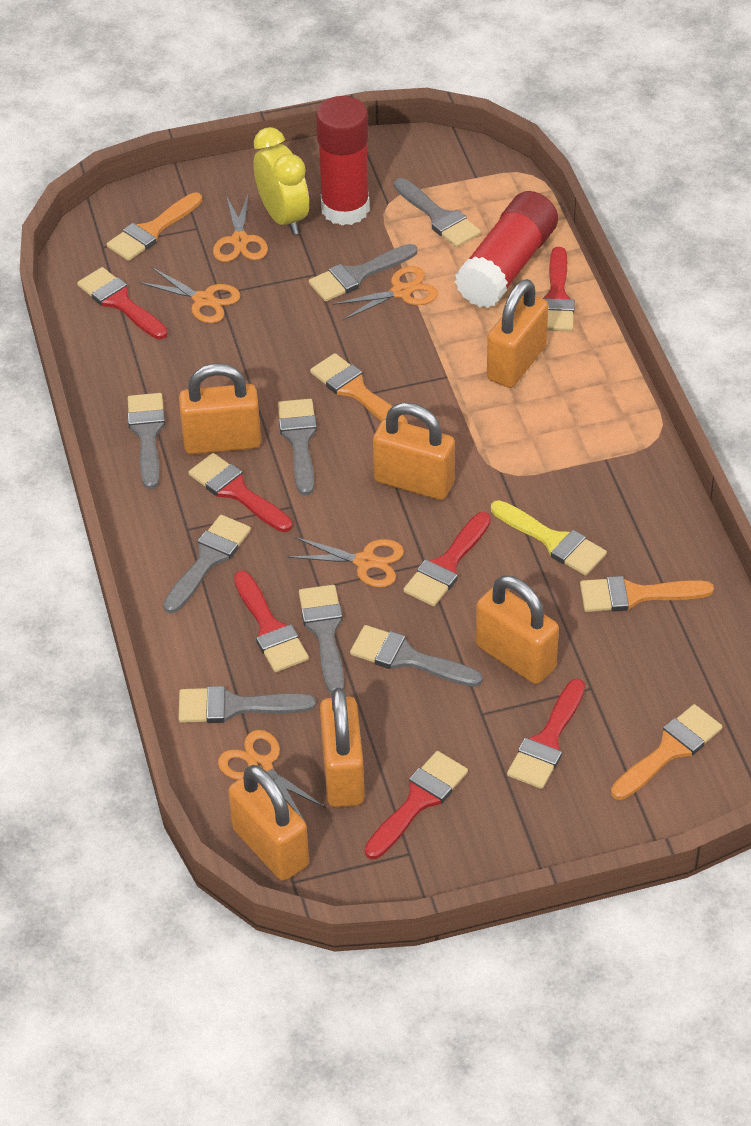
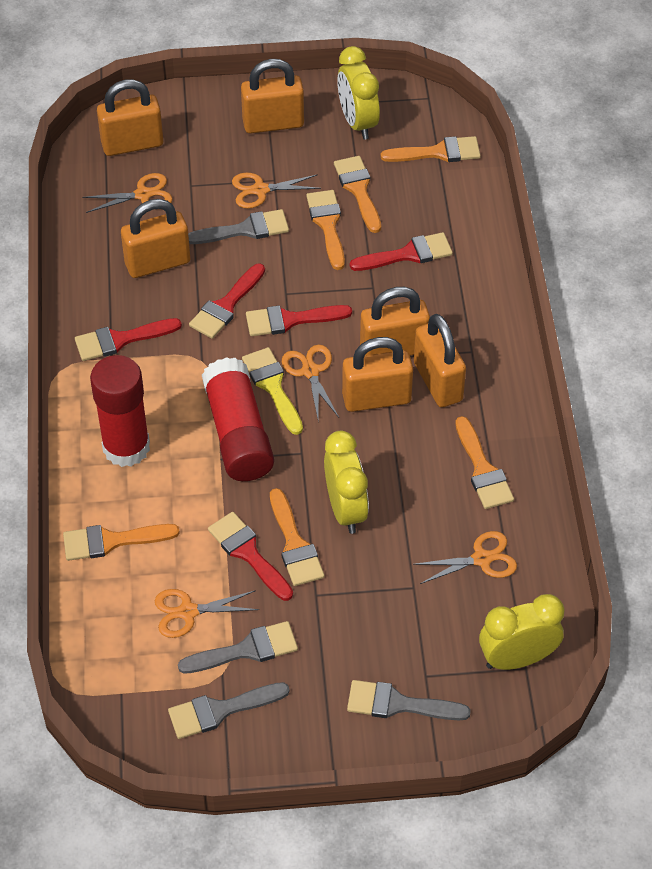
grey brush: [128,393,165,489] [163,515,251,613] [178,686,316,723] [278,399,317,496] [299,585,344,694] [309,244,417,302] [350,625,483,687] [394,178,481,247] = 8 -> [168,682,290,739] [178,621,298,674] [188,209,289,244] [347,680,471,720] = 4
orange brush: [107,192,202,261] [310,353,408,424] [580,576,714,612] [611,704,722,800] = 4 -> [63,524,180,561] [270,488,325,586] [306,190,345,270] [334,156,381,233] [381,136,481,162] [455,416,514,509] = 6
red brush: [77,267,168,340] [188,453,292,532] [234,570,309,672] [364,751,468,859] [403,512,491,606] [507,679,585,789] [542,247,575,331] = 7 -> [75,318,182,361] [189,263,265,339] [208,512,293,601] [246,305,352,336] [350,232,453,271] = 5
yellow clock: [254,127,309,235] = 1 -> [324,431,369,534] [337,46,380,140] [479,594,564,670] = 3

